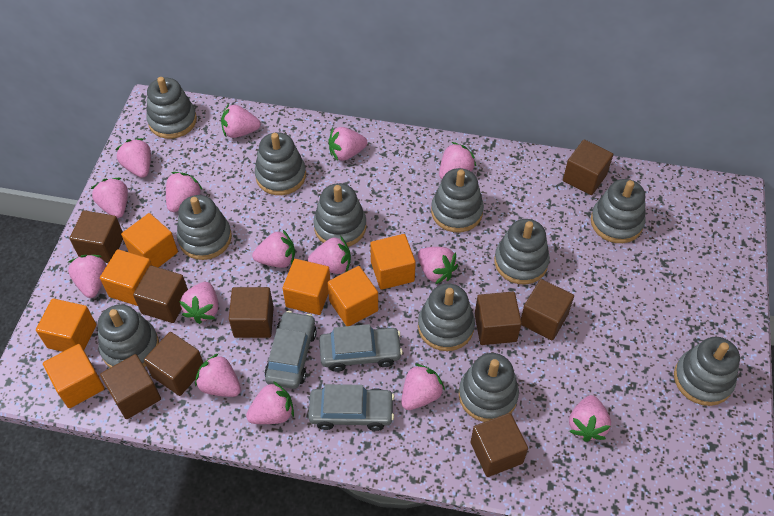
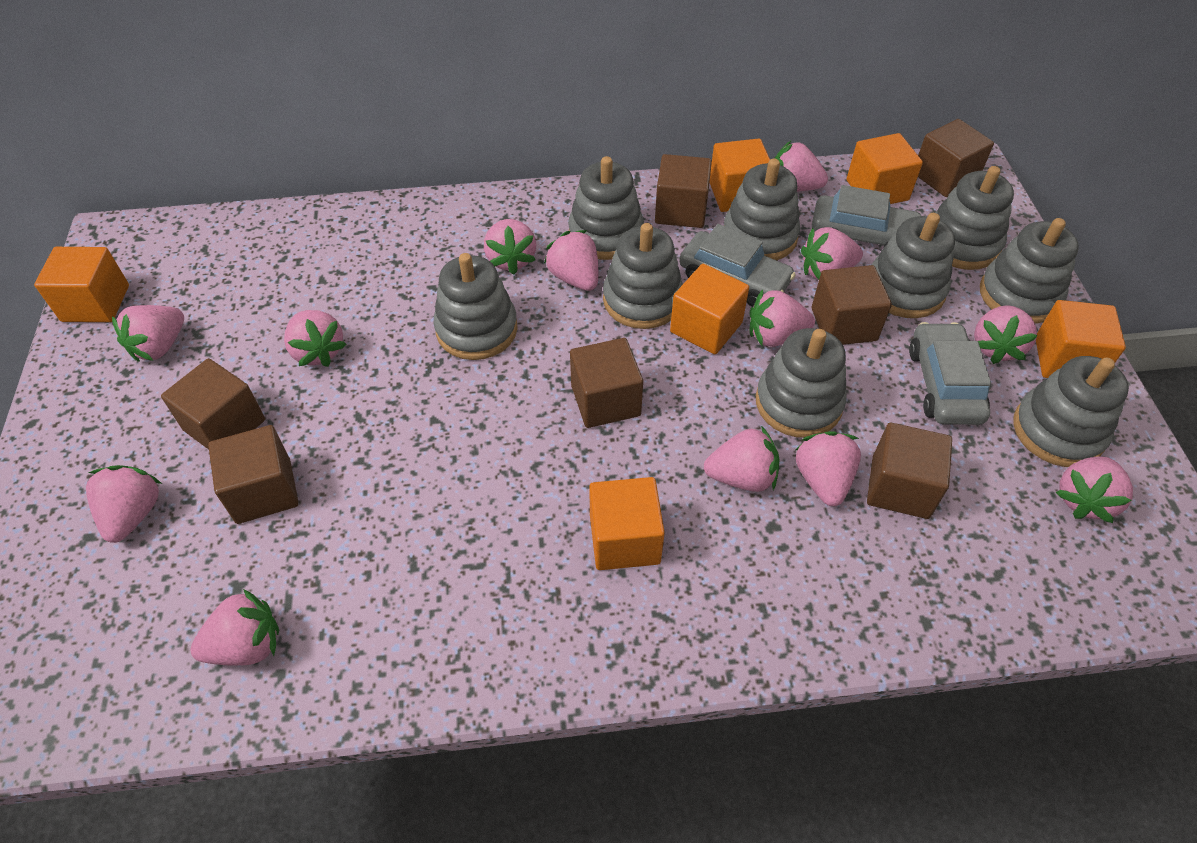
brown cube: [69,210,123,263] [100,354,161,419] [133,265,188,323] [144,332,203,396] [229,287,274,338] [471,413,528,477] [475,292,522,345] [521,279,574,340] [563,139,613,195] = 9 -> [161,358,265,450] [208,425,299,524] [570,338,643,428] [655,154,712,228] [812,265,892,345] [867,422,952,519] [918,119,994,197] = 7
grey stacking toy: [98,304,159,368] [146,77,197,139] [177,195,232,260] [255,132,306,195] [313,183,366,247] [418,284,475,351] [431,168,484,232] [459,353,519,422] [494,219,550,284] [591,179,646,243] [674,337,740,406] = 11 -> [433,253,518,360] [568,156,644,260] [603,223,683,329] [724,159,800,260] [756,328,847,438] [871,213,955,318] [935,166,1014,270] [980,218,1079,324] [1014,356,1129,467] = 9
orange cube: [36,299,96,352] [43,344,105,408] [100,249,152,306] [121,213,178,268] [282,259,330,315] [327,266,378,326] [370,234,416,290] = 7 -> [34,247,129,322] [589,477,665,570] [670,264,749,354] [710,138,770,212] [846,133,923,204] [1036,300,1126,378] = 6
pink strawberry: [67,255,107,298] [91,178,128,218] [115,138,151,178] [166,172,203,212] [179,282,219,324] [195,353,241,397] [221,104,261,138] [246,381,294,424] [252,230,295,268] [308,236,351,274] [328,127,367,161] [401,364,445,410] [418,247,458,284] [439,142,476,179] [569,395,611,442] = 15 -> [86,465,162,543] [112,305,184,362] [190,589,279,666] [284,310,347,367] [484,219,536,275] [544,230,598,291] [704,426,780,492] [750,289,815,347] [774,141,828,192] [796,431,861,506] [801,227,863,280] [974,305,1038,364] [1055,456,1133,523] = 13

